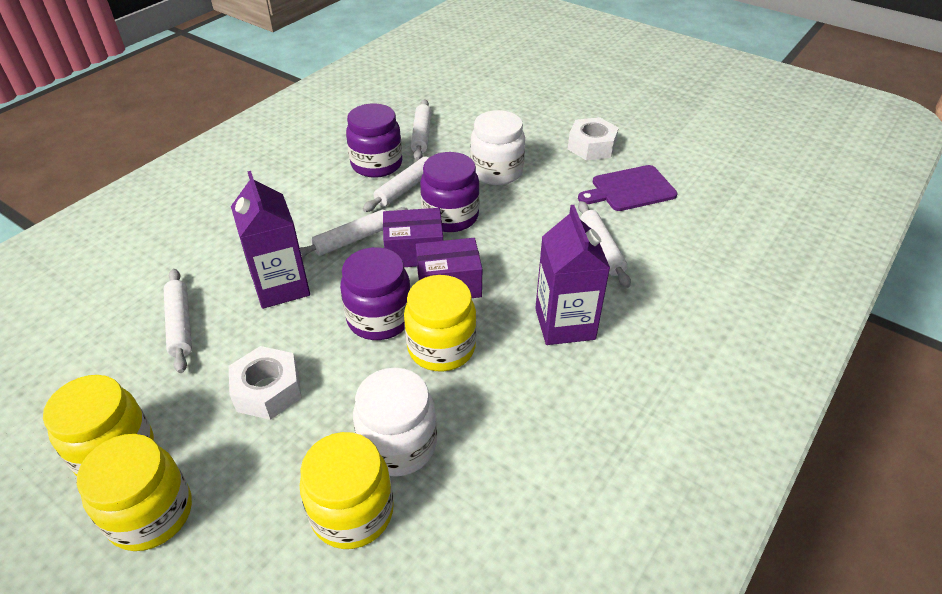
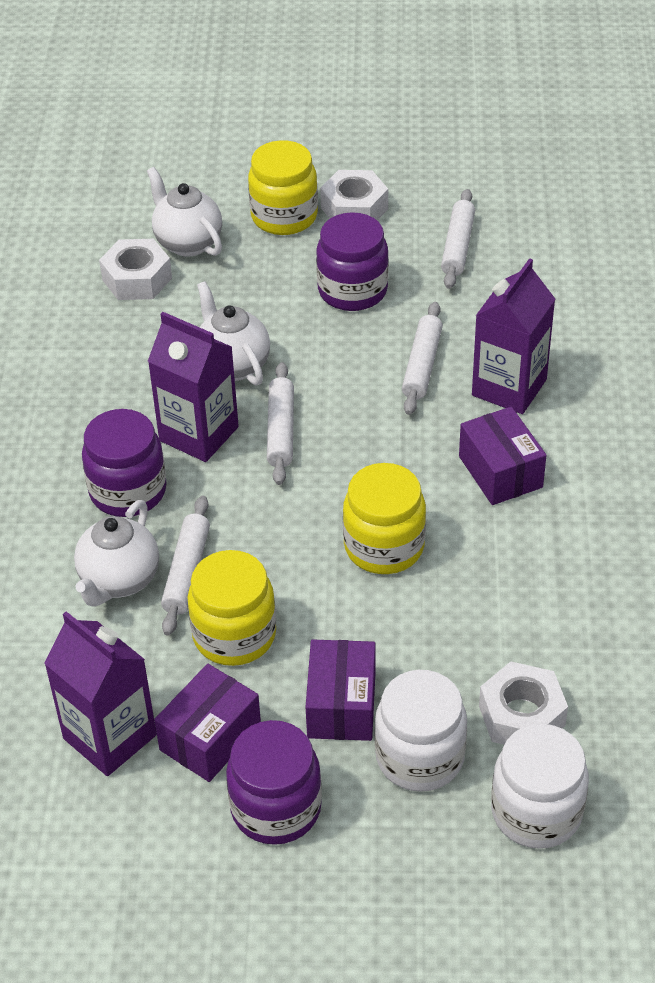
purple box: [383,208,443,267] [416,238,482,298] = 2 -> [154,664,261,782] [306,639,375,741] [459,407,546,505] = 3
purple carton: [231,171,310,309] [535,205,610,345] = 2 -> [44,611,157,776] [148,312,239,462] [472,258,555,414] = 3
purple cutting board: [578,165,677,211] = 1 -> none = 0
white nut: [229,346,302,420] [568,117,619,160] = 2 -> [99,239,172,300] [320,170,388,220] [479,661,568,745] = 3
white rolling pin: [164,269,192,373] [300,207,408,258] [363,153,438,212] [411,99,432,161] [578,201,631,288] = 5 -> [161,496,210,636] [267,362,294,485] [402,302,443,415] [441,189,475,289] = 4
white teapot: none = 0 -> [74,500,159,607] [147,167,222,257] [197,281,270,386] = 3
yellow jar: [43,375,154,476] [77,434,192,551] [300,432,394,549] [404,275,476,371] = 4 -> [188,550,276,666] [248,140,318,235] [343,463,426,574] = 3

